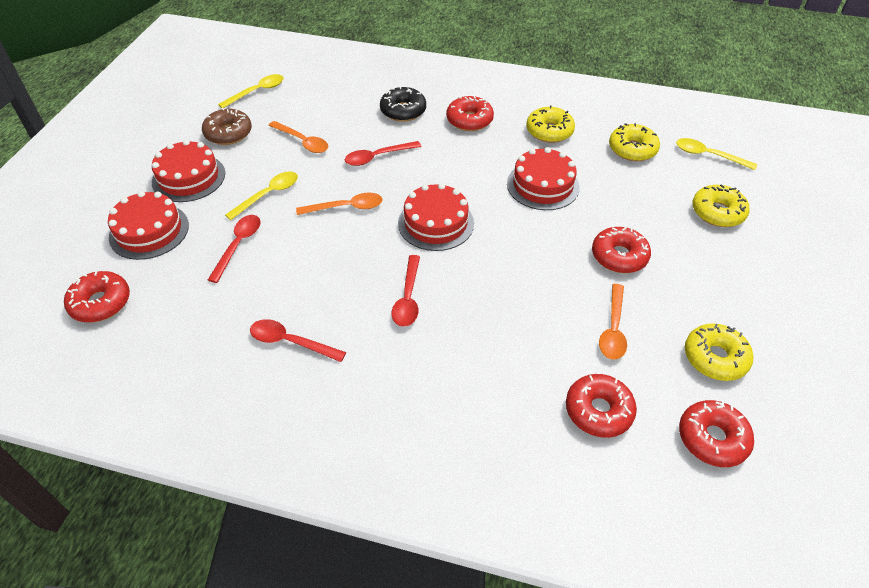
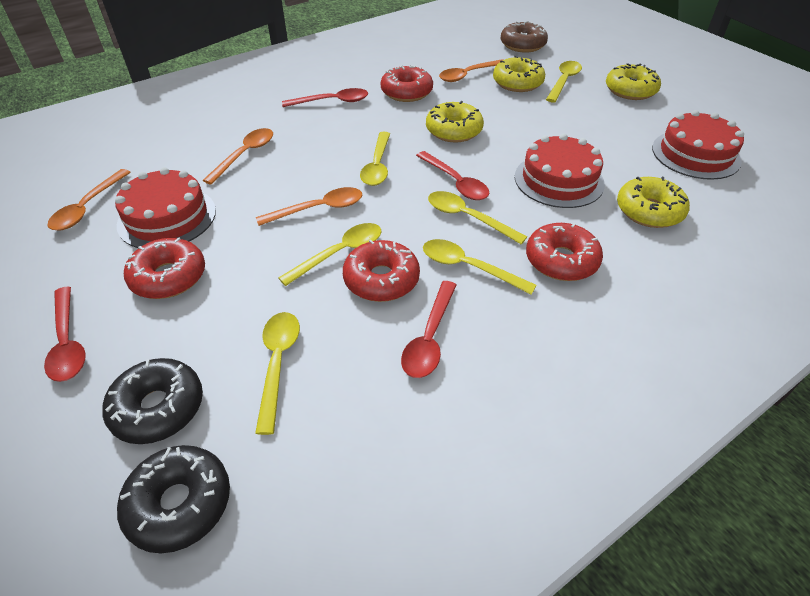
black donut: [380,86,426,122] = 1 -> [102,358,203,444] [117,445,230,553] = 2
orange spoon: [268,121,328,153] [296,193,383,215] [599,284,627,360] = 3 -> [47,169,131,231] [202,128,273,185] [256,187,362,226] [439,59,503,82] = 4
red cake: [108,191,189,260] [152,140,225,202] [398,183,474,251] [507,147,580,210] = 4 -> [115,167,216,248] [515,134,605,208] [652,110,744,180] = 3
red donut: [64,271,130,322] [446,96,494,131] [566,374,637,438] [592,226,651,273] [679,400,754,467] = 5 -> [124,237,205,299] [343,239,420,302] [381,65,433,102] [526,223,603,281] = 4
yellow spoon: [218,74,284,108] [225,171,298,220] [676,138,757,170] = 3 -> [255,312,300,435] [278,223,382,286] [360,132,390,186] [423,239,536,294] [428,191,527,244] [546,61,582,102] = 6

